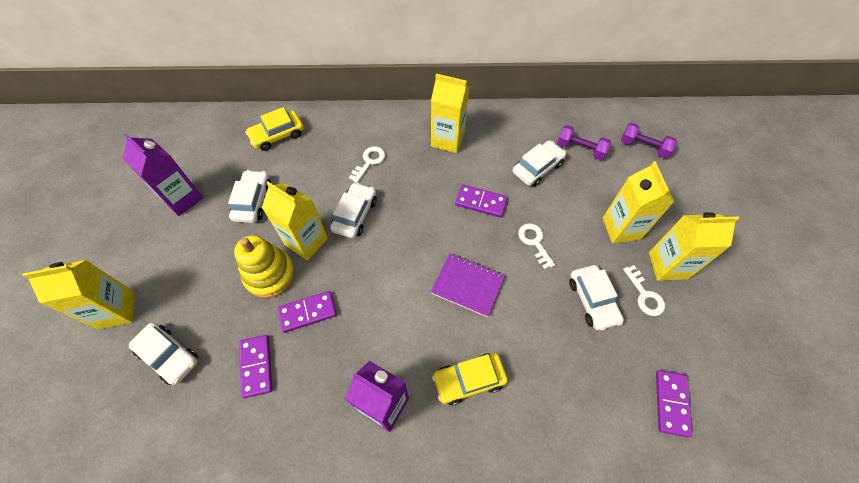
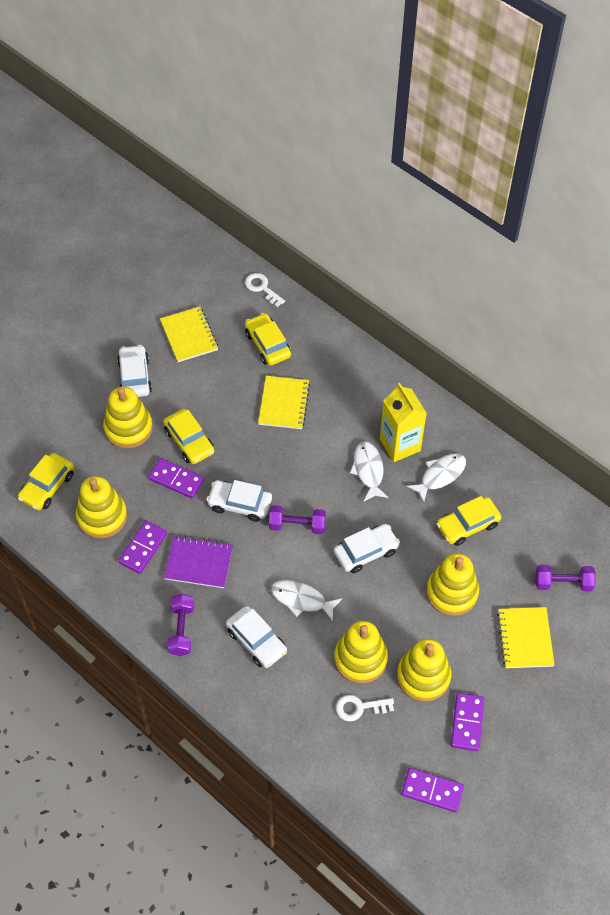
purple carton: [122,133,203,216] [345,361,409,432] = 2 -> none = 0
purple dumbbell: [557,125,611,160] [621,123,677,158] = 2 -> [167,594,194,656] [269,505,326,534] [535,565,596,591] = 3
white car: [129,323,198,385] [228,170,271,223] [330,182,377,238] [512,140,566,187] [569,265,624,330] = 5 -> [117,345,152,397] [206,480,272,522] [226,606,287,668] [334,524,400,573] = 4
white fish: none = 0 -> [271,580,342,621] [350,441,389,501] [407,453,466,503] = 3
white key: [349,146,385,182] [518,223,555,269] [623,265,665,316] = 3 -> [245,273,285,307] [336,695,394,721] = 2
yellow car: [245,107,304,151] [432,353,508,405] = 2 -> [18,453,74,511] [163,409,214,464] [245,313,291,366] [437,496,501,546] = 4
yellow carton: [23,260,135,329] [262,182,328,261] [431,74,469,153] [603,161,674,243] [649,212,740,281] = 5 -> [380,383,426,462] = 1
yellow notebook: none = 0 -> [160,306,218,362] [258,376,310,429] [497,607,555,668] = 3
yellow stacking toy: [234,235,295,298] = 1 -> [76,476,127,539] [103,387,153,449] [334,621,388,684] [397,639,451,702] [426,553,479,616] = 5

